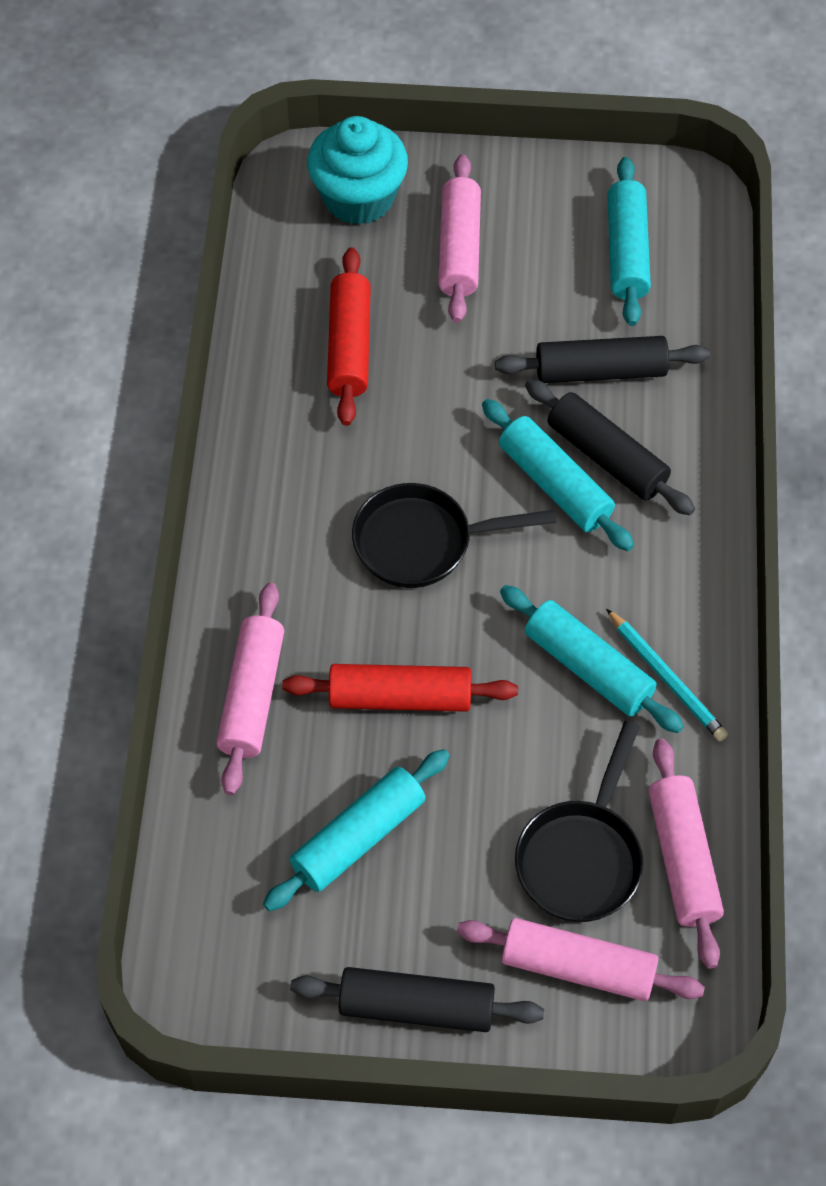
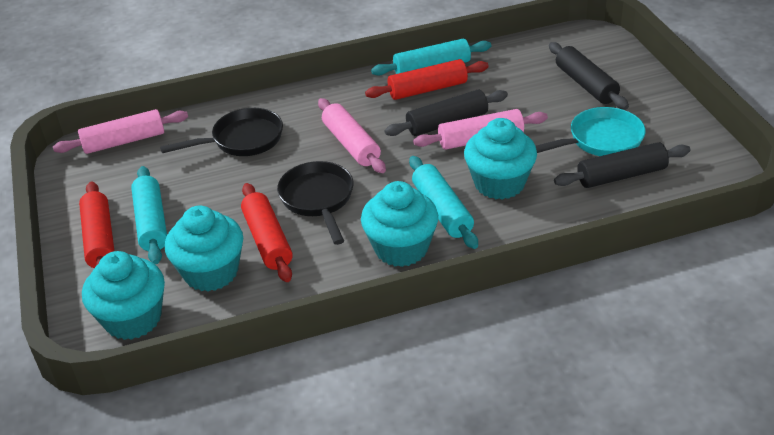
pink rolling pin: [217,583,284,795] [438,154,481,323] [457,918,705,1001] [648,738,724,969] = 4 -> [53,109,188,154] [318,98,386,173] [413,109,548,150] = 3
red rolling pin: [282,664,518,712] [327,247,371,426] = 2 -> [79,181,114,268] [241,183,293,282] [365,59,489,100] = 3
turquoise cupcake: [307,116,408,225] = 1 -> [82,251,165,340] [165,205,243,292] [361,181,438,267] [464,118,537,200] = 4
turquoise pan: none = 0 -> [536,107,646,156] = 1
turquoise pencil: [606,608,728,741] = 1 -> none = 0
turquoise rolling pin: [263,749,450,911] [482,399,634,551] [500,585,684,733] [607,157,651,326] = 4 -> [131,166,167,264] [371,39,491,76] [409,156,478,249] = 3

